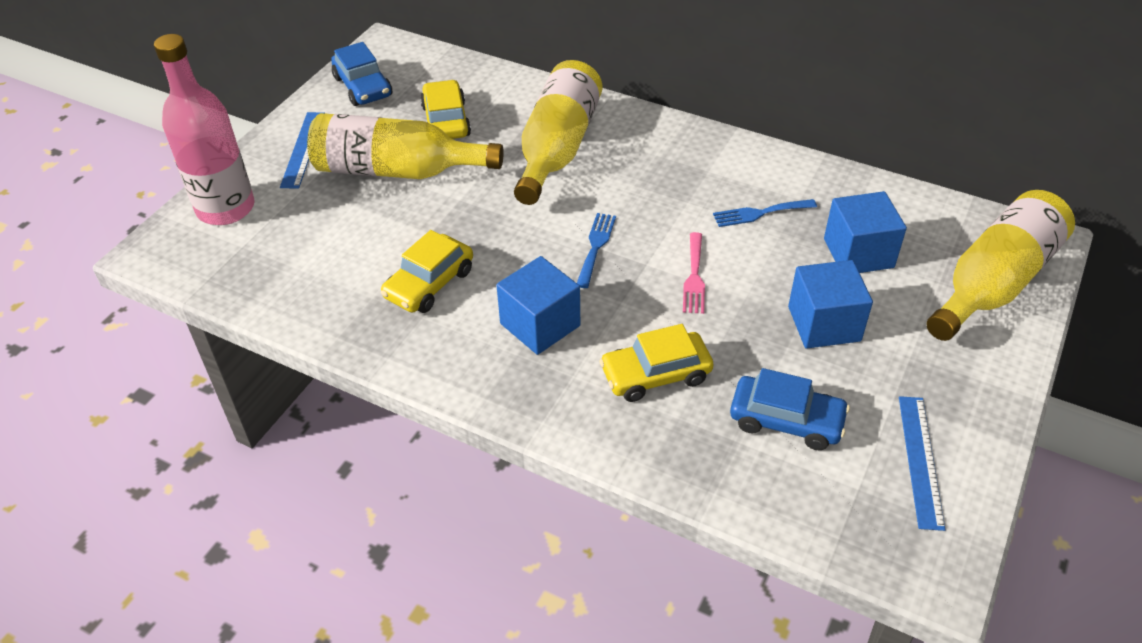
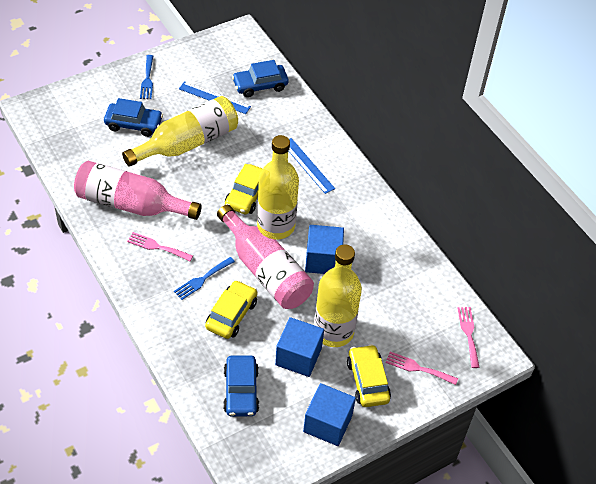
blue car: [331,42,392,106] [730,368,850,450] = 2 -> [104,98,163,137] [224,355,259,417] [232,60,289,97] = 3
pink bottle: [154,34,255,225] = 1 -> [74,161,202,220] [217,205,314,309] = 2
pink fork: [683,232,705,314] = 1 -> [127,232,193,261] [386,352,458,385] [458,307,480,368] = 3

